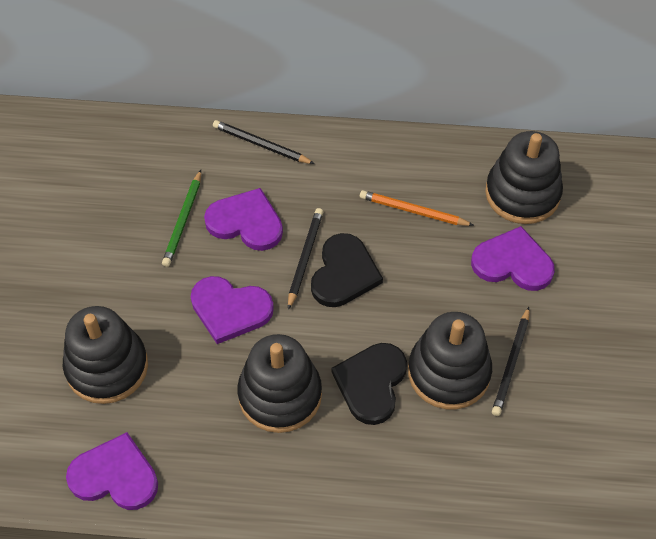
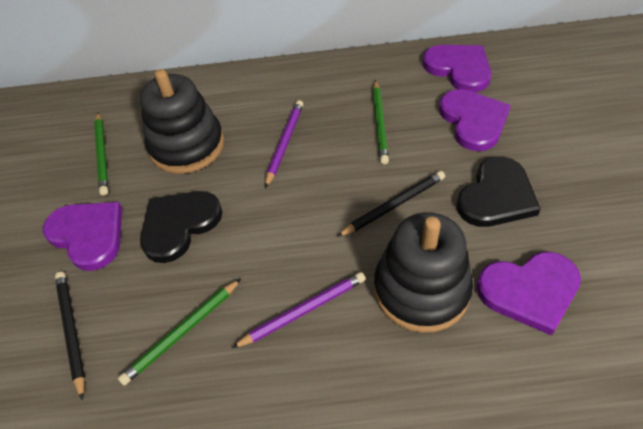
black pencil: [213,120,315,164] [288,208,323,310] [492,307,529,416] = 3 -> [55,271,85,401] [337,171,445,237] = 2
black stacking toy: [63,306,148,404] [237,334,322,433] [408,312,492,409] [485,131,563,224] = 4 -> [140,69,224,174] [374,212,473,333] = 2
green pencil: [162,170,201,267] = 1 -> [94,112,108,195] [118,279,241,386] [373,80,389,165] = 3
orange pencil: [360,190,474,226] = 1 -> none = 0
purple pencil: none = 0 -> [232,272,365,348] [265,100,303,188] = 2

